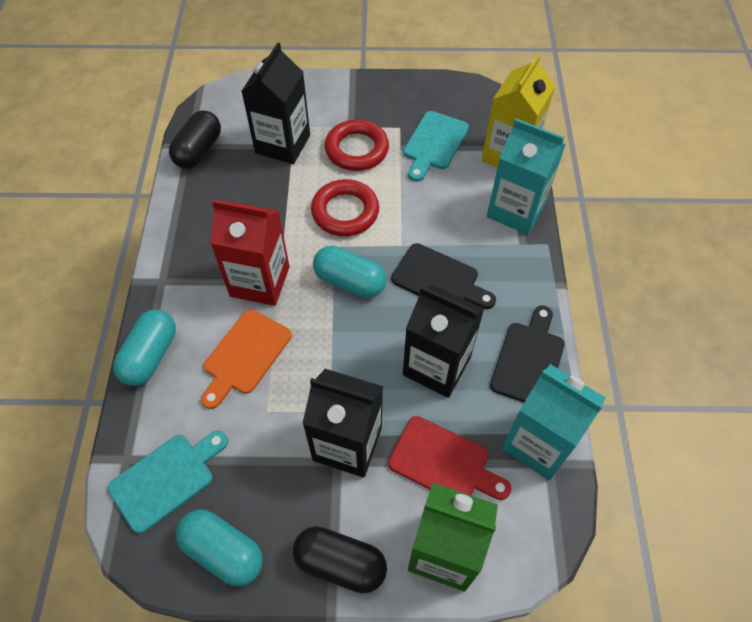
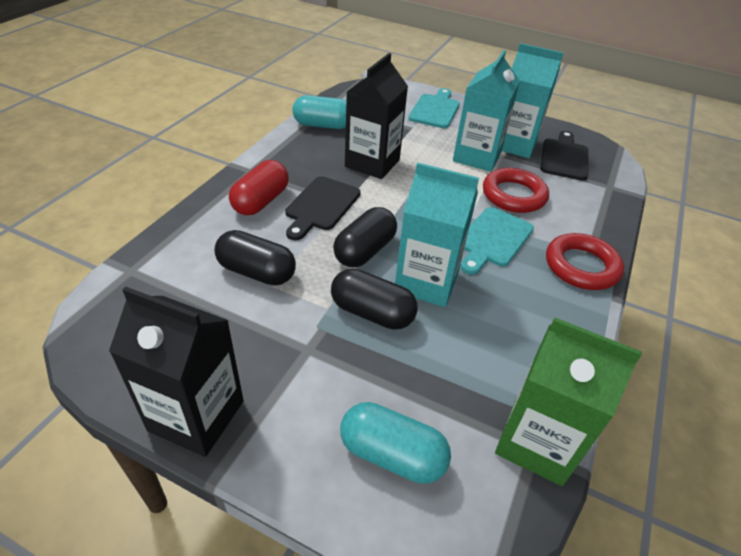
black capsule: [169,110,221,169] [293,526,387,593] = 2 -> [214,230,296,286] [331,268,418,330] [333,207,397,268] = 3
black carton: [241,42,310,164] [302,369,383,478] [403,285,484,398] = 3 -> [109,287,244,457] [345,53,408,179] = 2
orange cutting board: [201,309,292,409] = 1 -> none = 0
red capsule: none = 0 -> [229,160,289,215] = 1
red carton: [210,200,290,306] = 1 -> none = 0
red cutting board: [388,416,511,500] = 1 -> none = 0
turquoise capsule: [113,309,176,386] [176,509,263,586] [313,246,386,298] = 3 -> [292,95,346,129] [340,402,451,484] = 2
turquoise carton: [487,118,566,235] [502,364,606,480] = 2 -> [395,163,479,307] [453,50,520,172] [502,43,564,158] = 3
yellow carton: [481,54,555,167] = 1 -> none = 0

